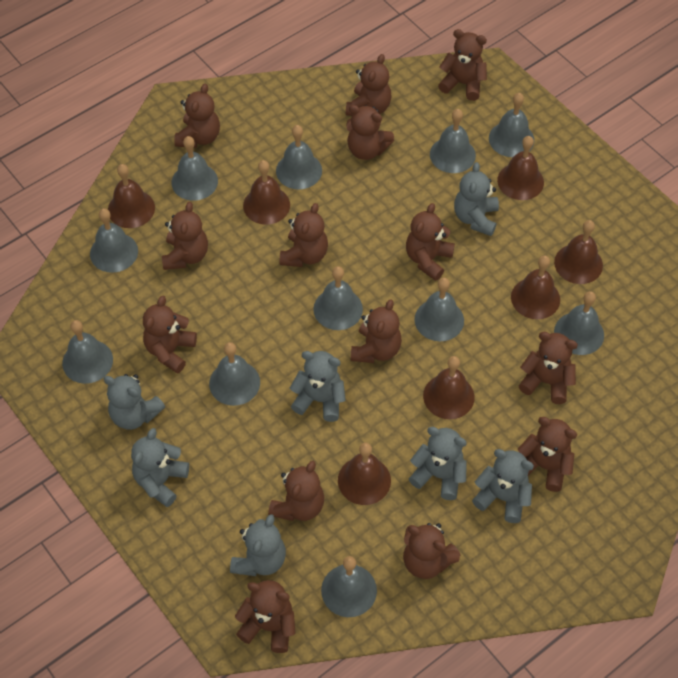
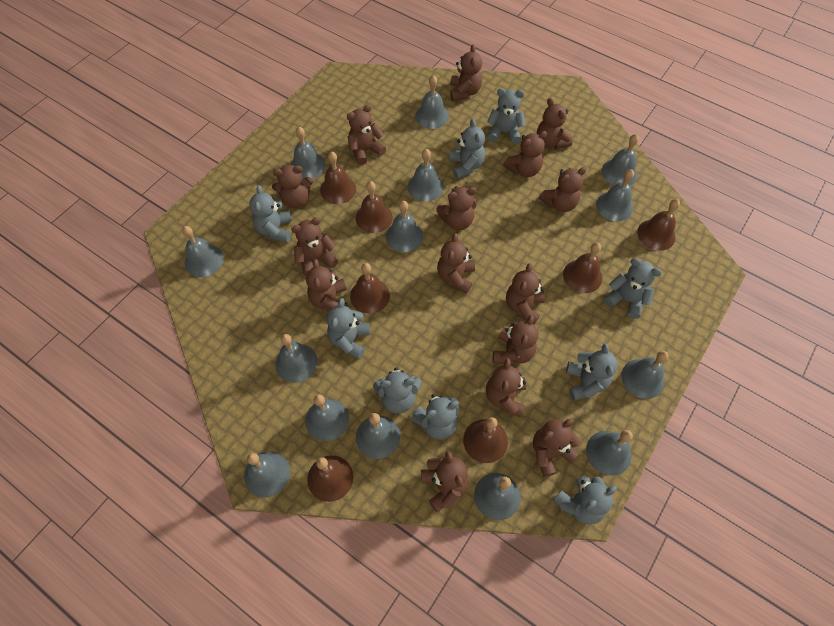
brown teddy bear: [143,296,197,374] [162,202,208,270] [174,84,220,148] [235,580,296,653] [268,461,324,521] [279,203,328,267] [346,54,392,116] [346,105,394,160] [351,299,402,363] [403,523,461,579] [406,203,455,281] [438,29,487,101] [518,417,577,492] [519,332,578,404] = 14 -> [272,165,313,208] [291,217,338,276] [306,259,348,312] [347,104,386,165] [421,451,468,512] [437,186,477,230] [437,233,475,294] [450,45,482,101] [486,358,526,417] [493,315,538,365] [503,131,547,177] [506,263,545,325] [533,419,580,477] [537,98,572,149] [539,167,587,212] = 15
grey bell: [62,320,113,384] [90,208,138,273] [172,136,218,201] [209,342,260,406] [276,125,322,189] [313,266,363,330] [321,556,377,617] [414,278,464,341] [430,109,476,173] [489,93,534,157] [554,291,604,355] = 11 -> [182,226,224,277] [244,451,290,497] [276,334,318,383] [290,127,326,179] [305,394,349,441] [356,413,400,459] [386,201,423,252] [408,149,444,201] [415,75,449,129] [474,473,521,520] [586,430,633,476] [596,169,634,221] [602,134,639,186] [621,351,669,399] = 14
grey teddy bear: [103,374,165,430] [131,428,189,507] [230,514,286,576] [290,351,346,422] [409,427,467,500] [454,162,499,236] [472,449,534,523] = 7 -> [249,185,292,242] [327,298,370,359] [373,367,422,413] [412,394,459,439] [450,119,485,179] [487,88,526,144] [553,475,617,525] [566,343,618,401] [604,258,662,319] = 9

